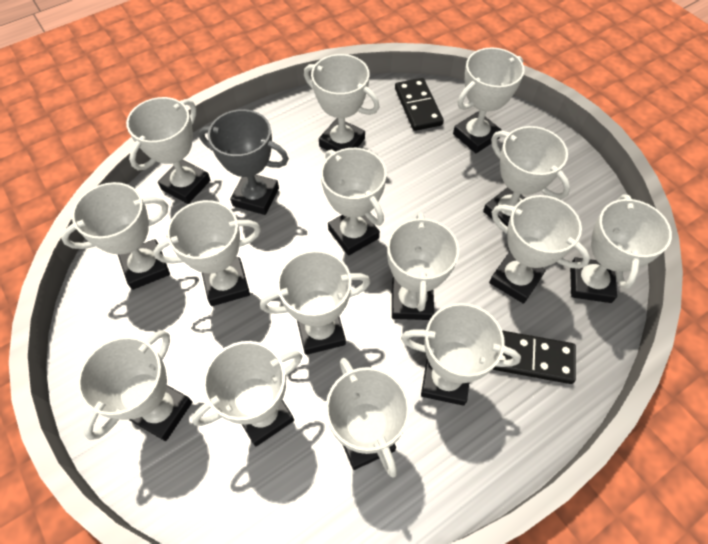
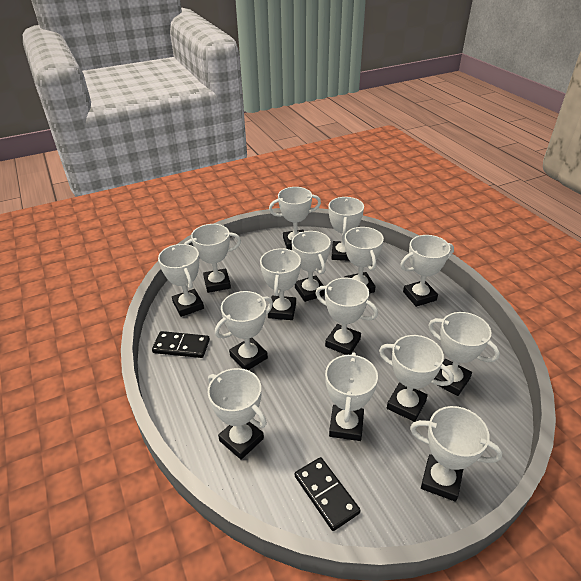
grey trophy: [199,109,289,215] = 1 -> none = 0

